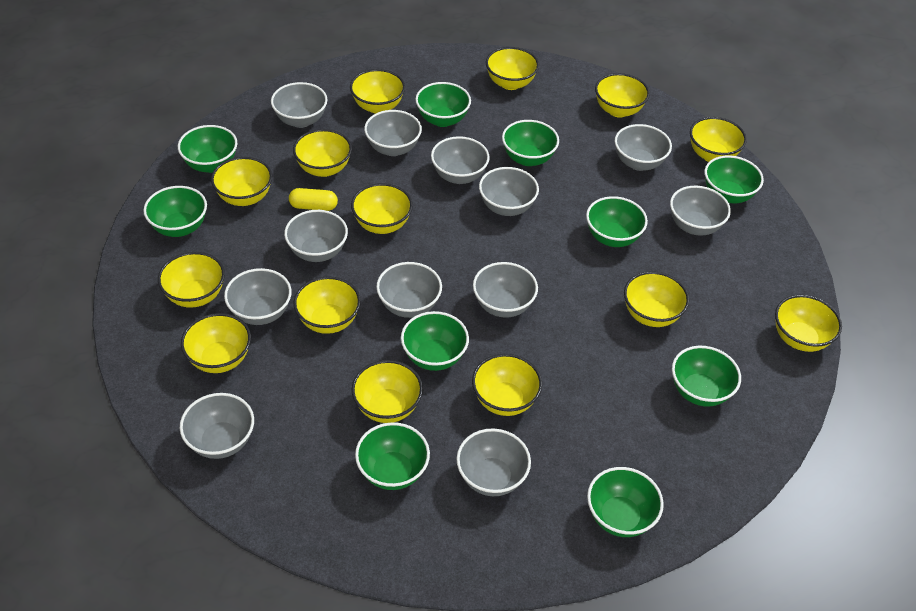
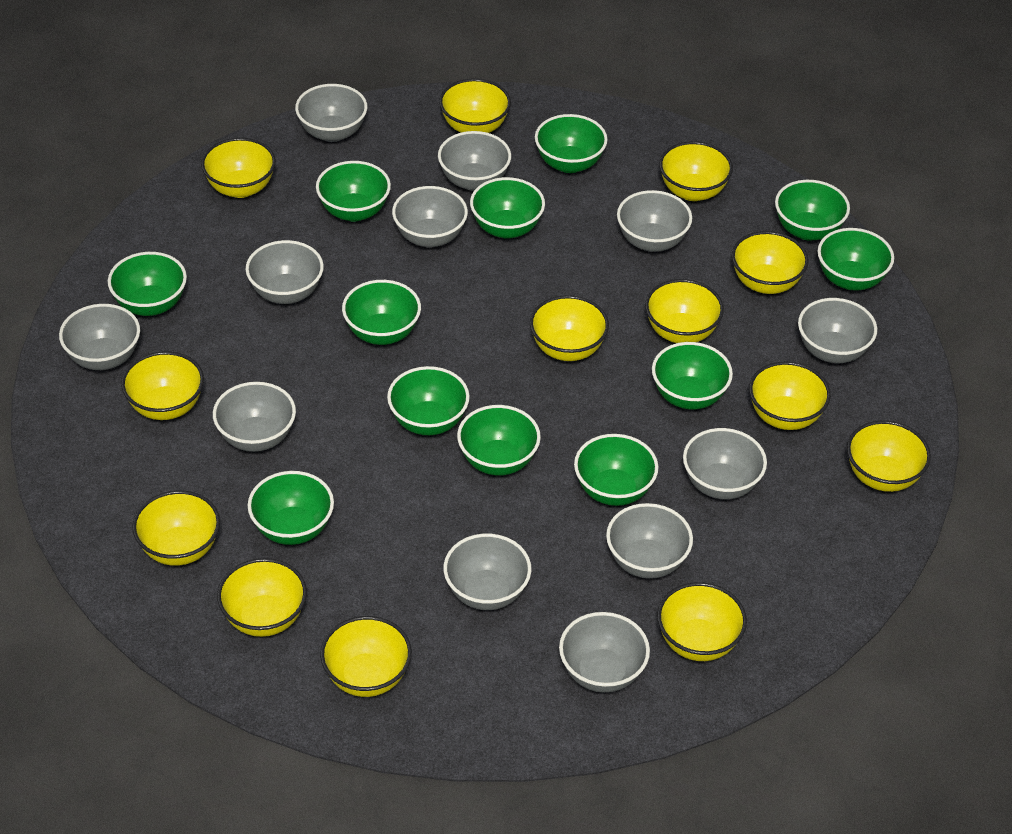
green bowl: [143,186,207,237] [178,125,237,173] [355,422,430,490] [401,311,469,371] [415,82,471,127] [502,120,559,166] [586,196,648,247] [587,467,664,537] [672,346,741,407] [705,155,764,203] = 10 -> [108,252,187,316] [247,471,334,545] [316,161,391,222] [342,280,421,345] [387,366,470,435] [457,405,541,476] [470,177,545,239] [535,114,608,173] [574,434,658,506] [652,342,733,410] [775,180,850,241] [818,228,894,290] = 12
yellow bowl: [158,252,225,308] [181,313,251,373] [211,157,272,206] [293,129,352,177] [293,276,361,334] [350,69,405,114] [351,183,413,234] [352,360,423,423] [472,354,542,416] [486,47,539,90] [595,73,650,117] [624,271,689,327] [690,117,747,162] [775,295,842,352] = 14 -> [121,351,204,420] [132,491,220,566] [201,138,276,198] [217,558,307,637] [320,616,412,697] [439,79,511,133] [530,295,609,361] [645,279,724,343] [657,582,747,661] [659,141,733,201] [732,231,809,294] [749,362,831,430] [847,421,931,492] = 13
yellow capsule: [289,188,338,211] = 1 -> none = 0

